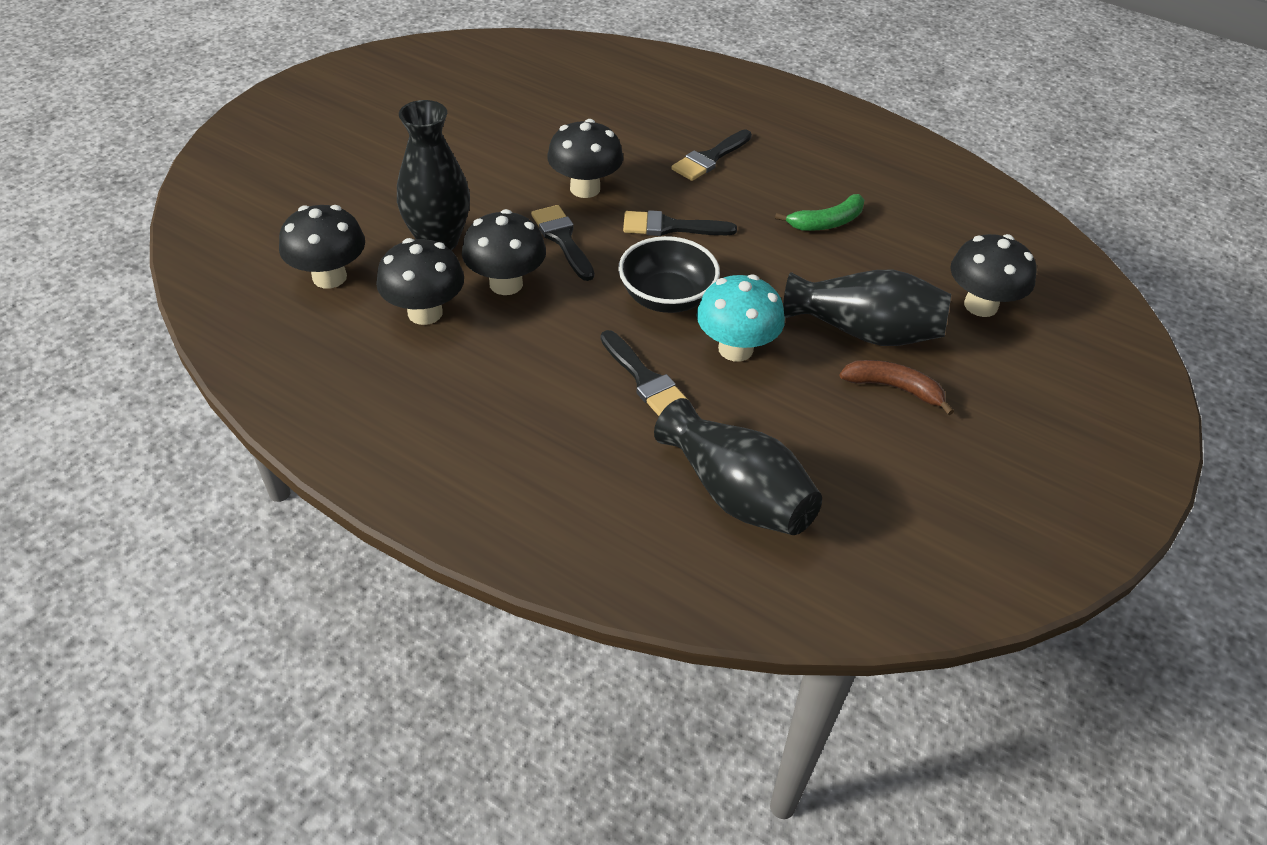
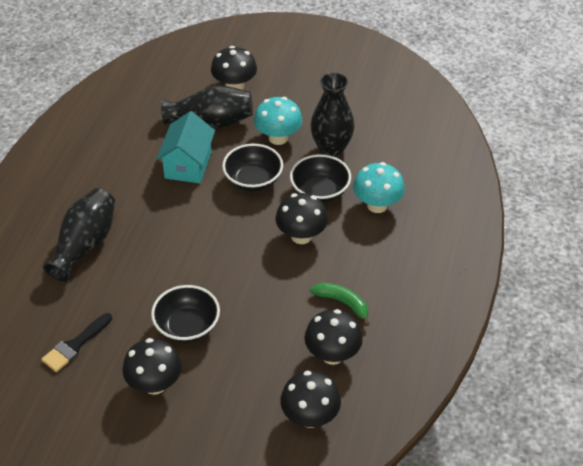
black bowl: [618,236,720,313] = 1 -> [151,285,220,343] [222,144,283,192] [290,154,351,203] = 3
black brush: [531,205,594,281] [601,330,687,416] [623,210,737,236] [672,129,752,181] = 4 -> [41,313,112,372] = 1
brown banana: [839,360,954,415] = 1 -> none = 0
turquoise house: none = 0 -> [157,111,215,183] = 1
turquoise mushroom: [697,274,785,361] = 1 -> [254,97,302,145] [353,162,405,213] = 2

